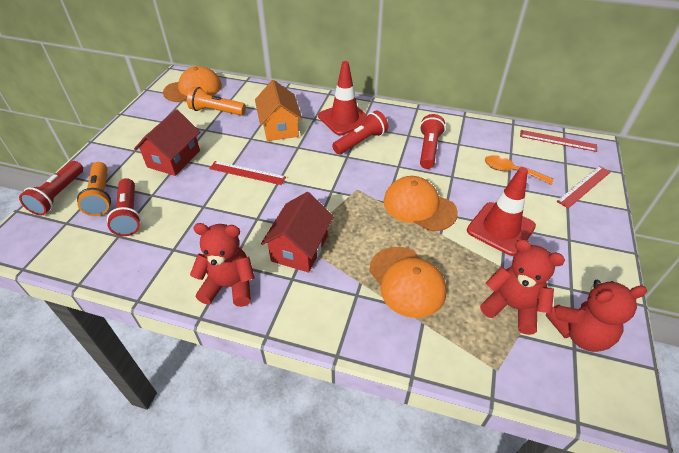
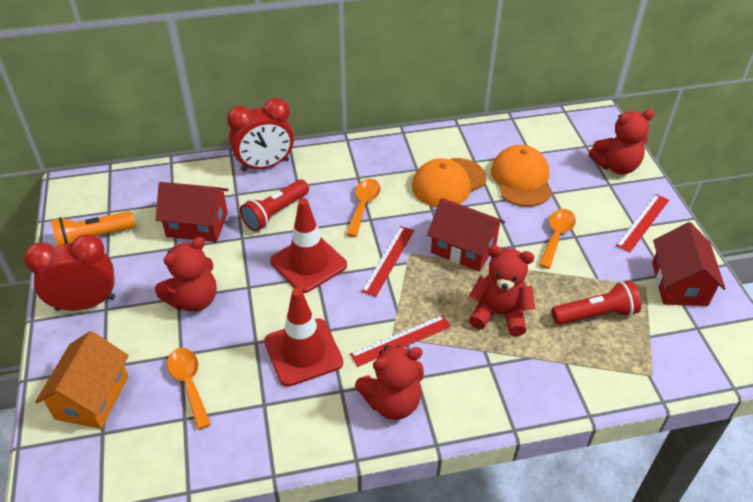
orange cap: [163,66,222,102] [369,247,446,318] [383,176,458,231] = 3 -> [412,158,486,207] [491,145,552,207] = 2
orange flashlight: [77,162,111,216] [187,87,246,116] = 2 -> [51,211,135,246] = 1
orange spoon: [485,155,554,185] = 1 -> [167,348,211,430] [346,179,380,237] [538,209,576,269] = 3
red clock: none = 0 -> [24,234,115,311] [227,98,294,172] = 2
red flashlight: [19,161,83,216] [107,178,141,236] [332,110,388,155] [420,114,446,169] = 4 -> [240,179,309,232] [552,281,641,325] = 2
red house: [134,109,200,176] [261,192,334,273] = 2 -> [155,182,228,242] [427,198,505,272] [652,222,726,306] = 3
red teddy bear: [190,223,255,307] [480,239,565,335] [546,280,647,352] = 3 -> [155,237,216,312] [355,345,424,420] [469,245,535,336] [589,109,655,175] = 4

